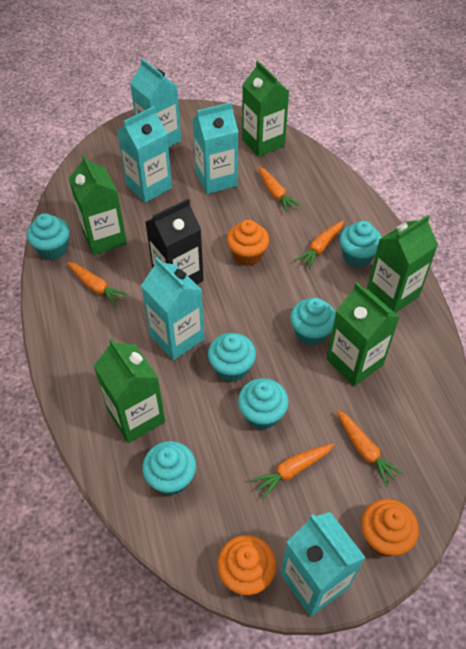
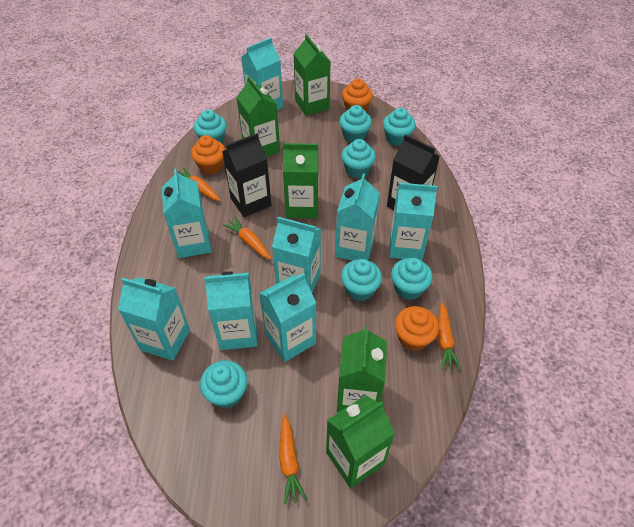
black carton: [145,199,204,285] = 1 -> [222,133,271,217] [387,134,440,210] = 2
orange carrot: [67,262,128,307] [251,443,334,499] [258,166,301,213] [295,221,344,269] [336,410,404,486] = 5 -> [173,167,221,201] [223,216,271,260] [279,414,307,505] [437,302,461,370] = 4
turquoise carton: [117,106,172,203] [130,58,181,148] [141,257,205,360] [193,102,238,194] [281,512,366,617] = 5 -> [118,277,190,361] [162,169,212,258] [204,271,258,350] [241,38,283,110] [259,273,316,362] [272,217,321,293] [335,174,380,261] [389,183,437,261] = 8
turquoise cupcake: [27,213,70,260] [142,441,196,496] [208,333,256,382] [238,378,289,430] [290,298,336,346] [340,221,382,267] = 6 -> [194,110,227,144] [200,360,247,408] [339,105,372,143] [341,139,376,178] [341,259,382,301] [383,108,416,146] [391,258,433,300] = 7

